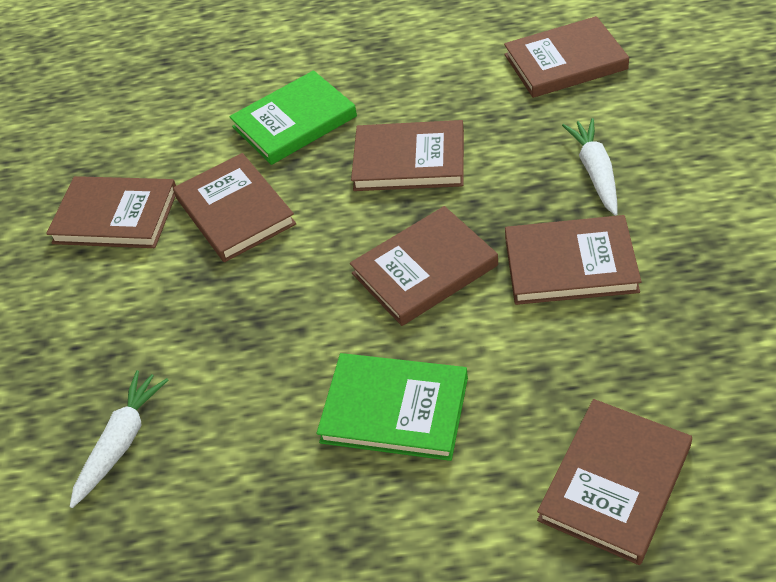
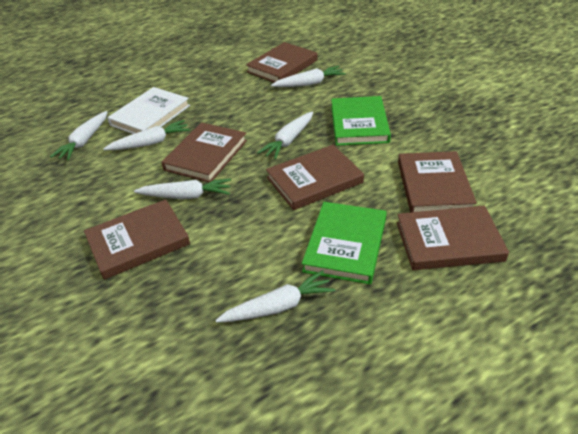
brown book: [46,176,176,248] [173,153,296,262] [350,206,498,326] [351,120,464,191] [504,16,629,98] [505,215,641,305] [537,399,692,565] = 7 -> [84,199,190,280] [161,122,247,182] [246,42,318,82] [266,145,364,210] [397,206,509,270] [398,151,477,213] = 6
white book: none = 0 -> [107,87,190,134] = 1
white carrot: [70,370,168,508] [562,118,617,216] = 2 -> [50,111,108,160] [103,120,190,150] [134,179,231,199] [215,270,335,323] [257,111,313,160] [271,66,346,87] = 6

